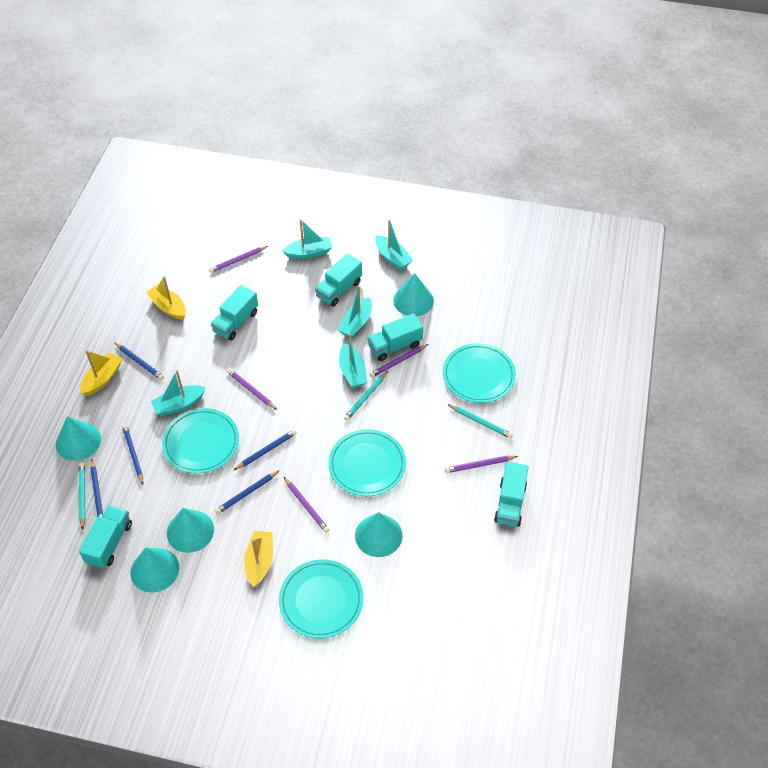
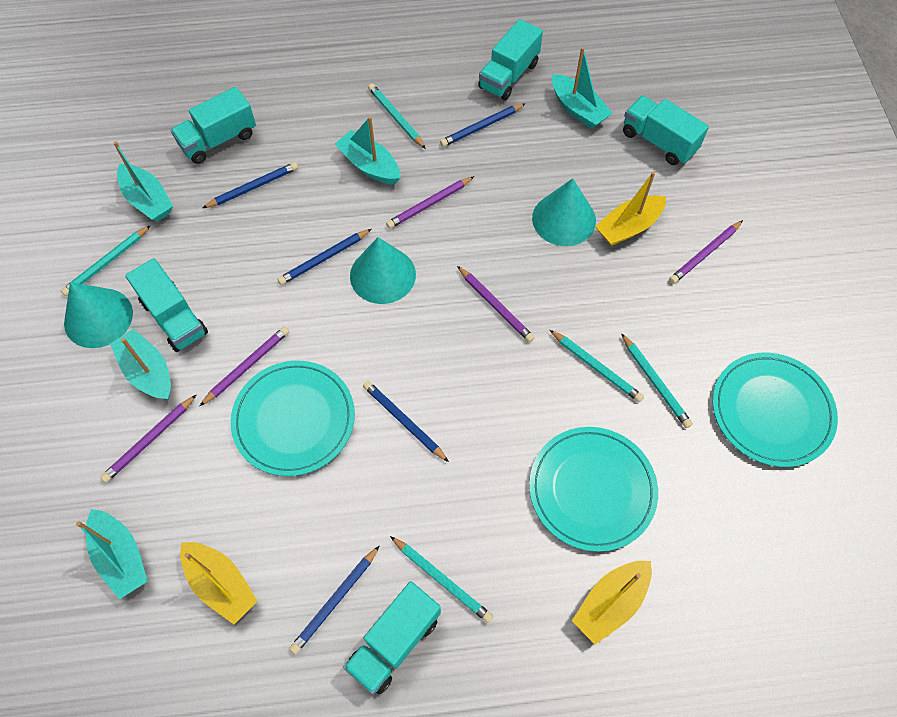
turquoise cone: [56,416,101,461] [130,548,179,593] [167,508,214,553] [355,512,402,557] [393,273,434,316] = 5 -> [64,282,133,348] [350,237,416,304] [532,178,596,246] = 3
turquoise pencil: [79,462,85,530] [344,371,388,421] [447,404,513,438] = 3 -> [61,225,151,296] [368,83,426,149] [390,536,493,623] [550,330,644,402] [621,333,693,428] = 5
turquoise plate: [162,408,239,474] [279,559,363,639] [329,429,406,496] [443,343,516,403] = 4 -> [231,361,355,476] [529,427,658,552] [713,353,838,467] = 3

